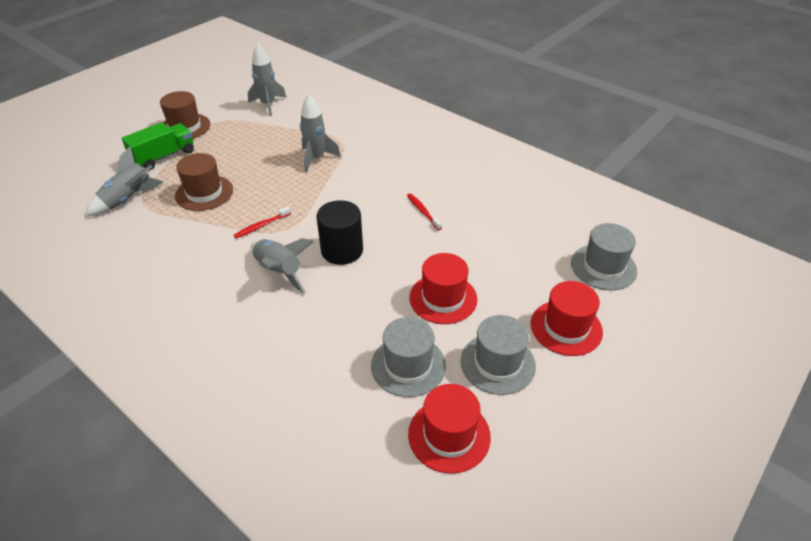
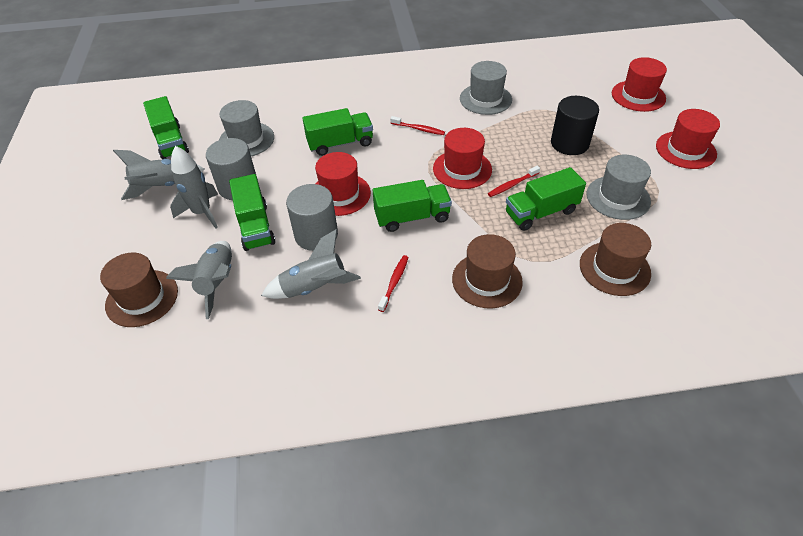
brown hat: [160,91,210,139] [175,153,233,211] = 2 -> [100,253,178,327] [452,234,523,309] [580,223,651,296] = 3
green truck: [122,122,194,170] = 1 -> [143,96,189,160] [229,174,275,251] [302,108,373,156] [373,180,452,232] [506,167,586,231] = 5
grey cylinder: none = 0 -> [206,138,258,200] [286,184,338,251] = 2
red hat: [408,384,491,474] [410,253,477,324] [531,281,603,356] = 3 -> [315,152,371,216] [433,128,492,189] [612,57,667,112] [656,109,720,169] = 4
red toothbrush: [234,206,291,238] [407,193,442,230] = 2 -> [378,255,409,312] [390,116,445,135] [488,166,540,197] = 3

